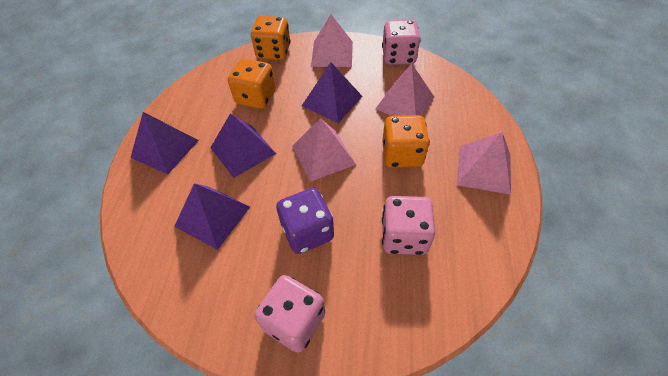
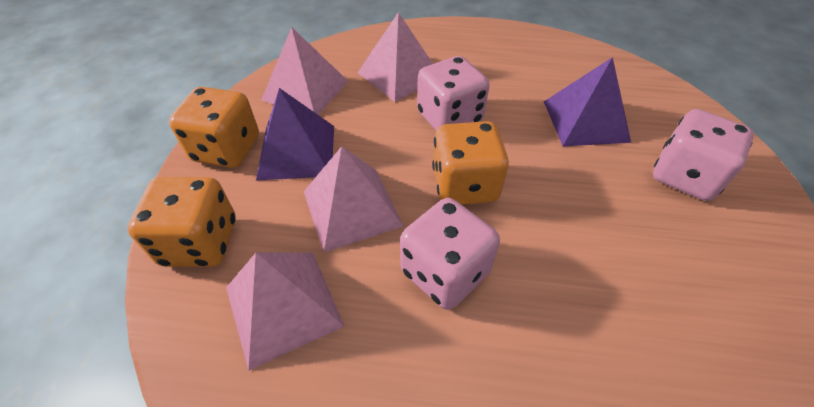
purple dice: [276,188,334,254] = 1 -> none = 0
purple pyramid: [130,112,199,174] [174,183,250,250] [210,113,276,178] [302,62,363,123] = 4 -> [256,88,334,180] [544,57,631,146] = 2

